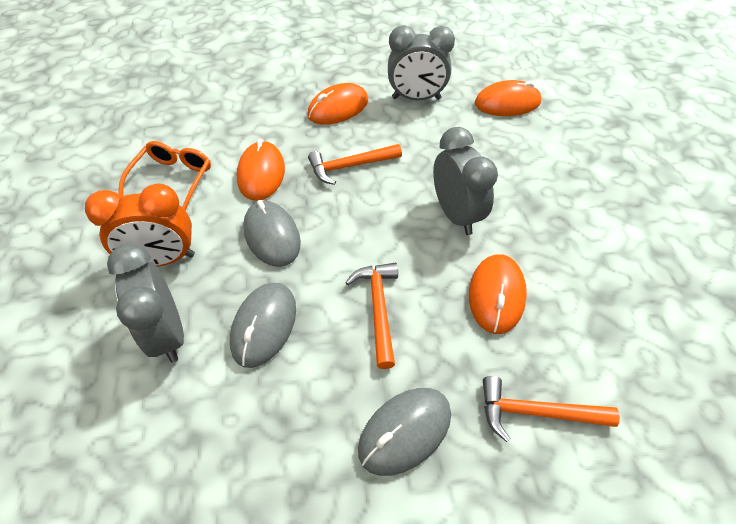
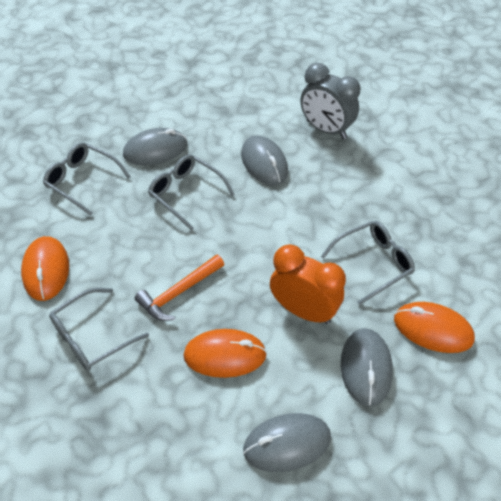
grey clock: [107,244,184,363] [388,25,455,100] [433,127,498,235] = 3 -> [300,63,360,139] = 1
grey glasses: none = 0 -> [43,142,131,216] [49,288,149,371] [148,155,235,231] [321,221,415,305] = 4
grey mouse: [230,283,296,368] [243,200,301,267] [358,388,451,476] = 3 -> [123,128,187,165] [241,135,288,185] [243,413,331,472] [341,328,393,407] = 4
orange glasses: [119,141,211,211] = 1 -> none = 0
orange hammer: [308,144,402,185] [345,263,398,369] [483,376,620,442] = 3 -> [135,254,224,321] = 1
orange mouse: [237,139,285,201] [307,83,368,125] [469,254,527,334] [475,80,542,116] = 4 -> [21,236,69,301] [183,329,267,378] [394,302,475,353] = 3

